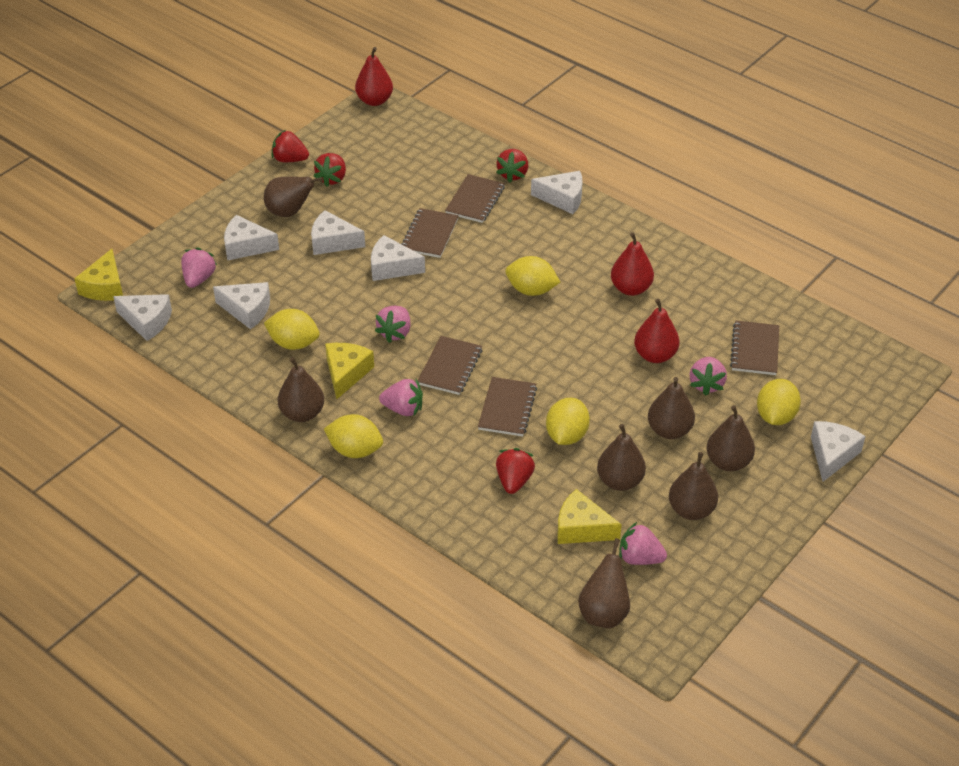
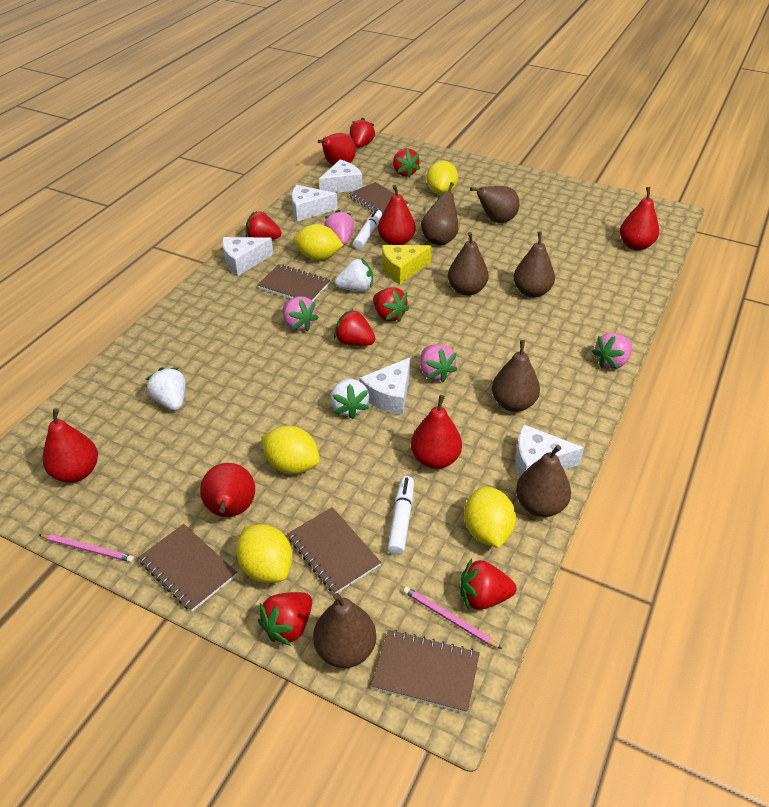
pink pencil: none = 0 -> [39,534,134,562] [403,587,502,649] = 2
pink strawberry: [181,248,217,288] [375,306,411,343] [379,379,423,416] [619,522,667,565] [690,357,727,396] = 5 -> [283,296,319,332] [324,210,354,245] [420,344,457,382] [592,333,632,369] = 4
red pear: [355,47,393,106] [611,233,654,296] [634,299,679,363] = 3 -> [43,408,98,482] [200,463,255,517] [318,133,356,165] [378,185,416,245] [411,395,462,469] [620,187,659,250] = 6
red strawberry: [272,130,309,162] [314,153,346,187] [496,149,528,182] [496,448,535,494] = 4 -> [245,211,282,240] [258,592,312,646] [334,309,375,346] [350,117,375,148] [373,287,410,322] [393,148,420,178] [460,559,517,610] = 7
white cheese: [113,294,172,341] [213,282,270,329] [224,215,279,261] [311,210,365,255] [371,235,425,281] [531,171,583,214] [811,421,866,482] = 7 -> [222,237,273,276] [292,185,338,221] [319,160,362,193] [359,358,410,415] [515,424,584,476] = 5
white marker: none = 0 -> [353,209,382,249] [387,476,414,555] = 2
white strawberry: none = 0 -> [145,367,186,411] [330,379,369,419] [335,259,373,292] = 3
yellow cheese: [74,249,123,301] [325,343,374,399] [557,489,622,544] = 3 -> [382,245,432,284] = 1

